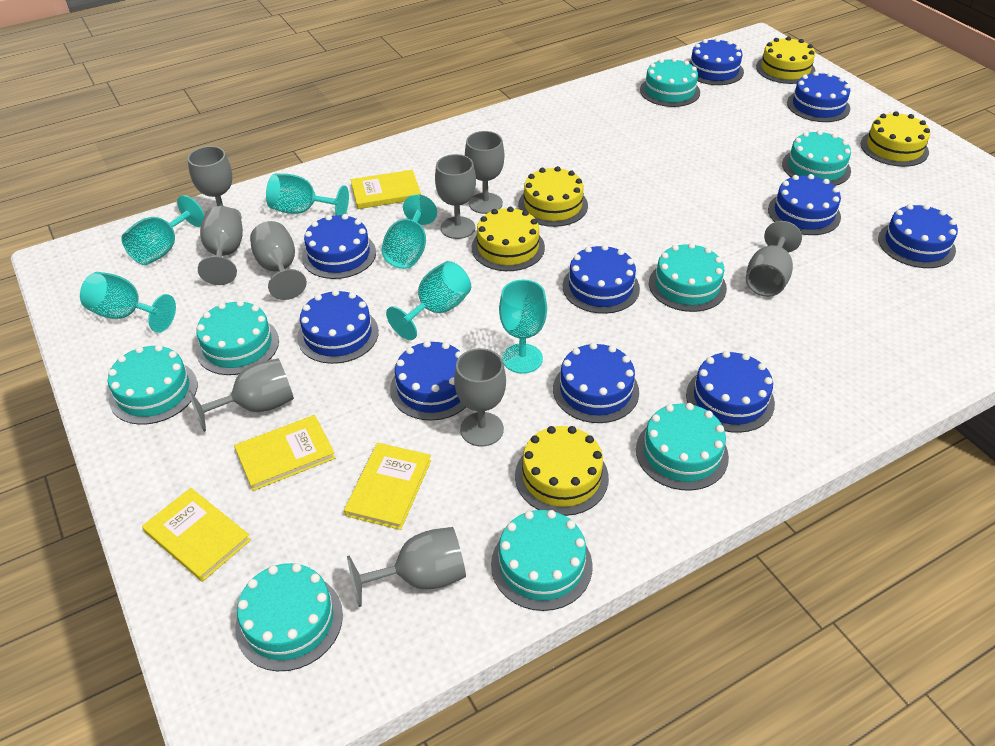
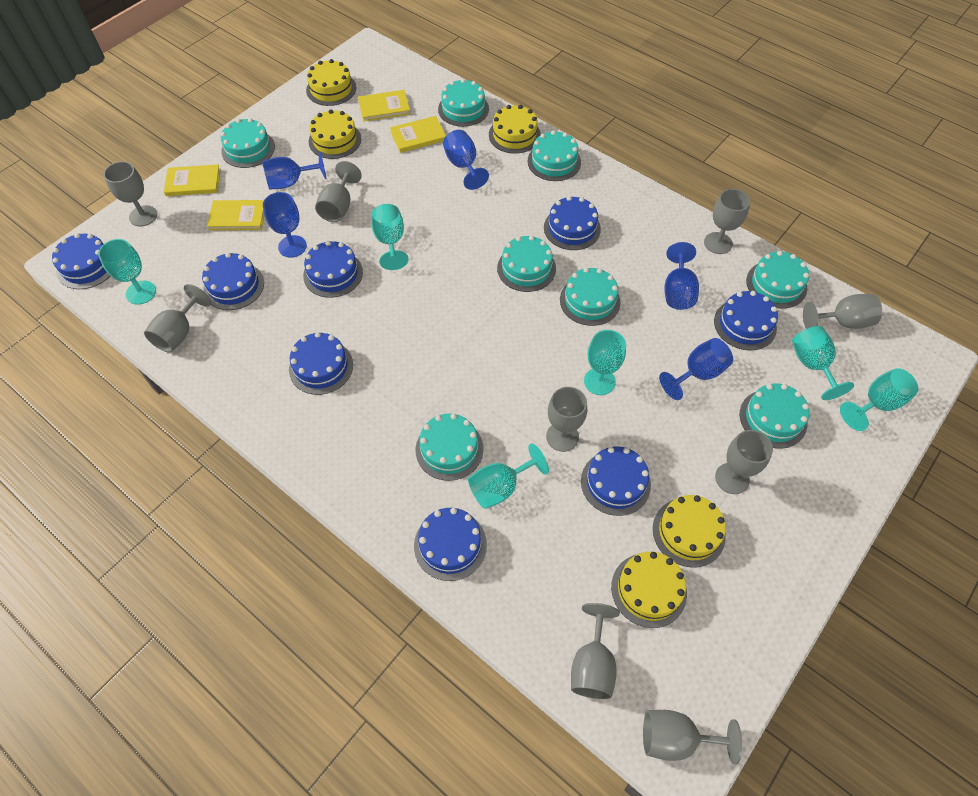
blue cake: [297,290,379,364] [302,214,376,279] [390,341,466,421] [553,343,639,423] [563,245,640,314] [686,351,775,433] [689,38,744,85] [768,174,841,235] [787,71,850,122] [878,204,958,268] = 10 -> [52,233,110,289] [202,253,264,310] [289,332,353,395] [303,241,363,298] [414,508,487,581] [544,196,601,250] [581,446,651,516] [714,291,778,350] = 8
blue goblet: none = 0 -> [262,151,327,189] [263,192,307,258] [443,130,489,190] [659,338,733,400] [664,242,699,310] = 5

